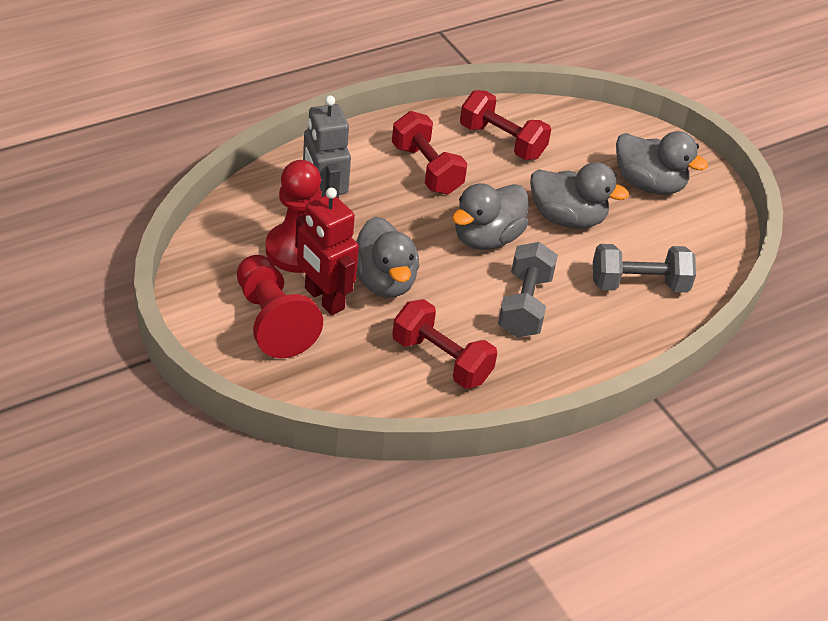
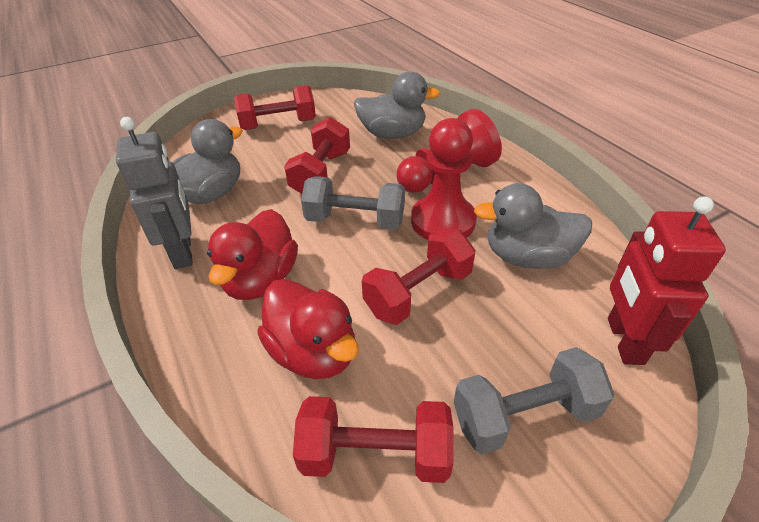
grey duck: [356,216,419,298] [452,183,529,250] [530,162,629,229] [616,131,708,195] = 4 -> [172,119,243,204] [354,71,441,139] [474,183,592,269] = 3
red duck: none = 0 -> [207,209,298,300] [257,279,359,379] = 2
red dumbbell: [392,111,468,194] [392,299,497,389] [460,90,551,160] = 3 -> [234,85,316,130] [284,117,350,194] [293,396,453,483] [362,228,475,325] = 4

